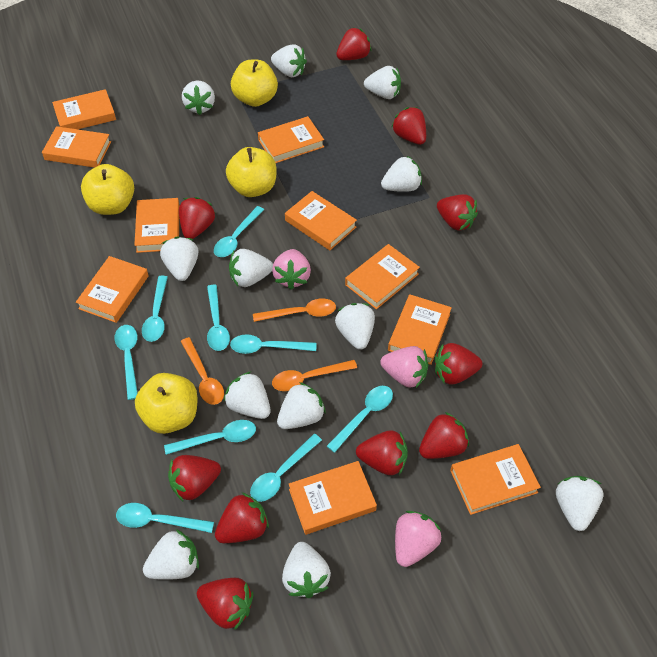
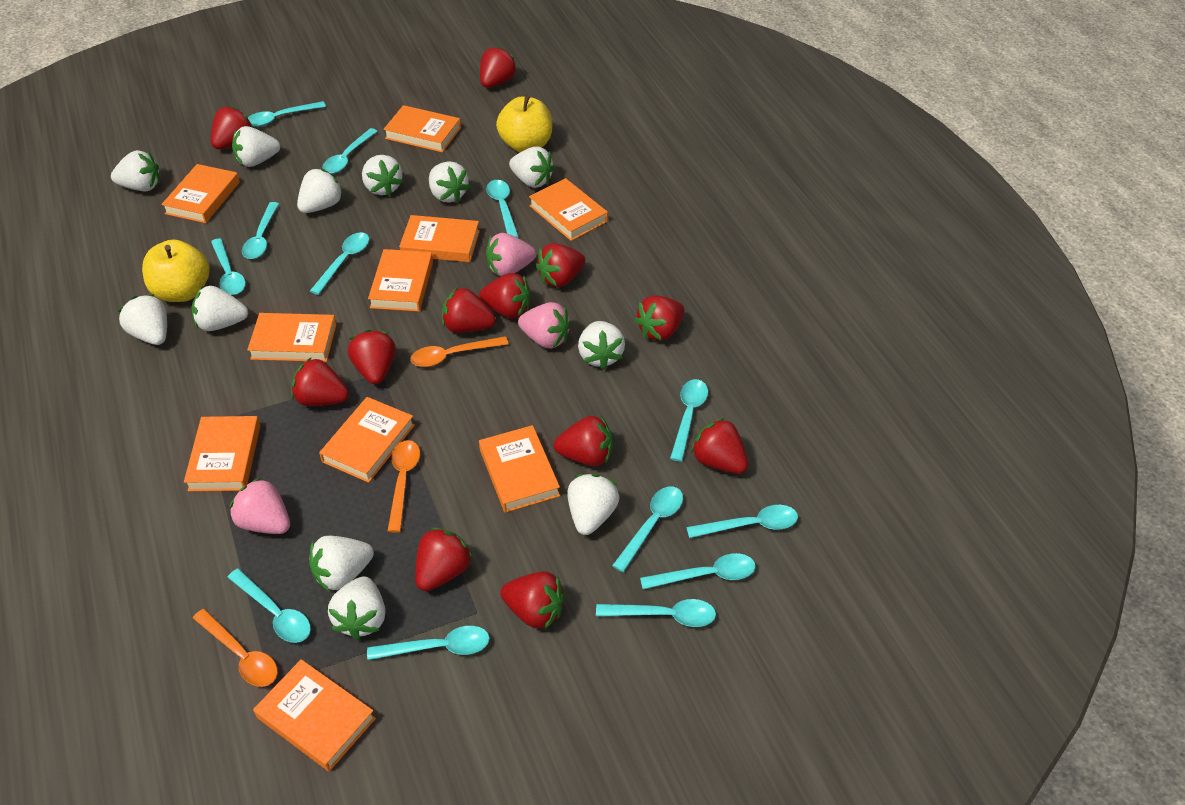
red strawberry: [168,455,221,501] [179,197,216,239] [197,578,254,630] [215,493,269,543] [336,27,371,60] [356,430,408,475] [392,107,426,145] [419,412,469,459] [435,343,482,385] [437,194,478,230] = 10 -> [211,106,253,149] [291,357,349,406] [348,329,396,384] [415,527,473,591] [442,287,496,333] [479,273,531,318] [480,46,517,88] [500,571,565,629] [536,243,586,287] [554,416,612,466] [635,295,685,341] [691,418,748,474] = 12
turquoise spoon: [114,325,138,400] [116,503,214,533] [142,276,168,342] [164,420,256,455] [207,285,230,351] [214,206,264,257] [230,334,316,354] [250,434,322,502] [327,386,393,453] = 9 -> [211,238,246,295] [227,569,311,643] [242,202,279,259] [248,101,326,127] [310,232,369,295] [322,128,378,174] [367,626,490,660] [486,180,519,238] [596,599,716,627] [612,486,683,572] [640,553,756,589] [670,379,708,462] [686,505,798,538] = 13
yellow apple: [81,164,134,215] [135,373,198,434] [226,147,276,197] [231,59,278,107] = 4 -> [142,240,209,302] [496,95,552,152] = 2

